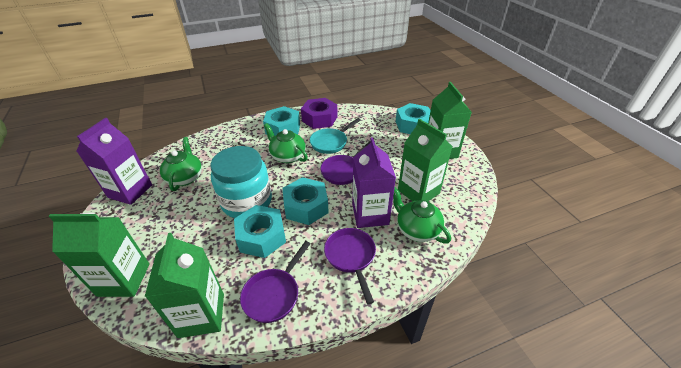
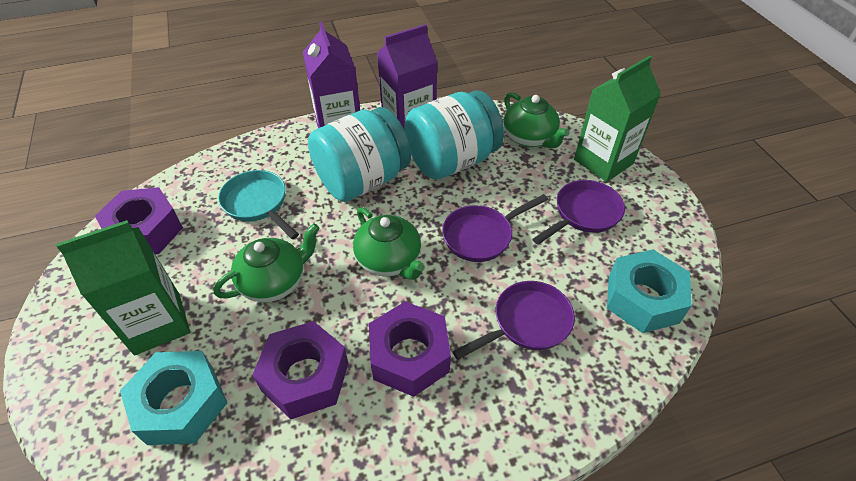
green carton: [49,213,150,297] [145,233,224,338] [398,119,453,201] [428,82,472,159] = 4 -> [56,220,190,355] [574,56,661,182] = 2
purple nut: [301,98,337,129] = 1 -> [95,187,183,254] [253,321,349,419] [369,301,451,397] = 3
turquoise jar: [210,146,272,218] = 1 -> [308,107,411,202] [405,90,504,180] = 2
turquoise nut: [234,205,286,258] [263,106,300,136] [283,177,329,225] [395,103,431,134] = 4 -> [120,351,227,445] [607,249,692,333] = 2

